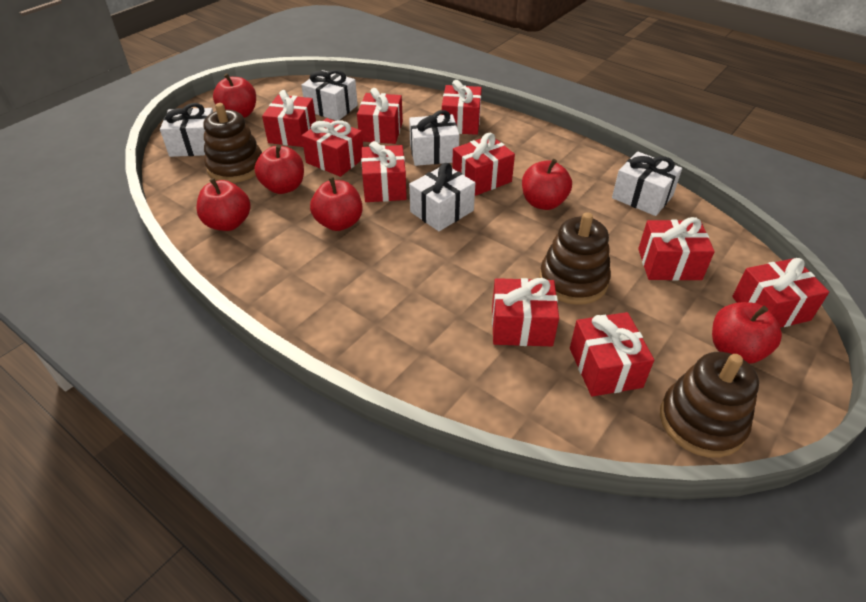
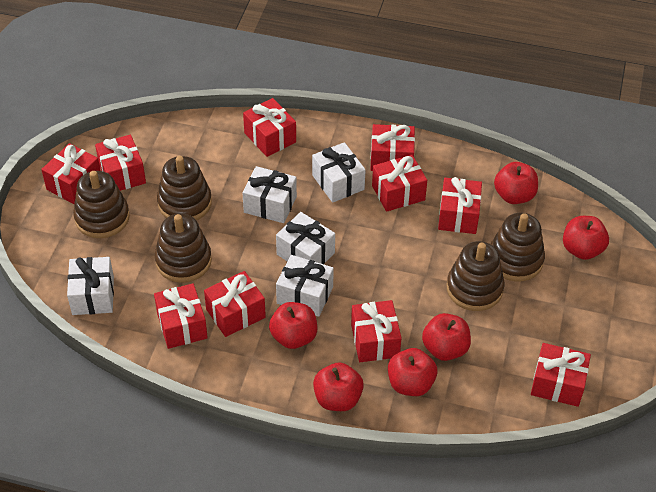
brown stacking toy: [204,103,262,183] [539,212,611,305] [660,352,759,458] = 3 -> [73,171,130,238] [155,213,212,283] [157,156,212,220] [447,241,505,311] [491,213,545,281] = 5

